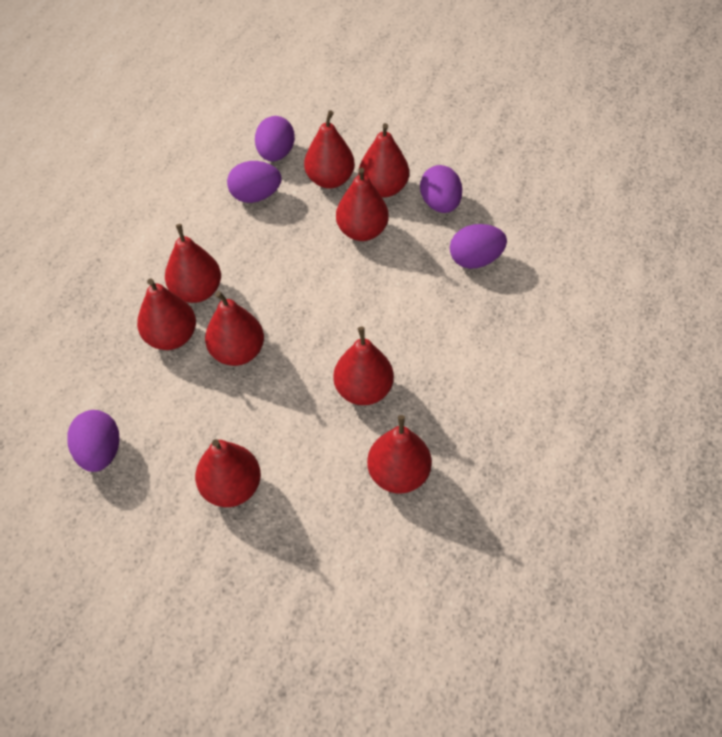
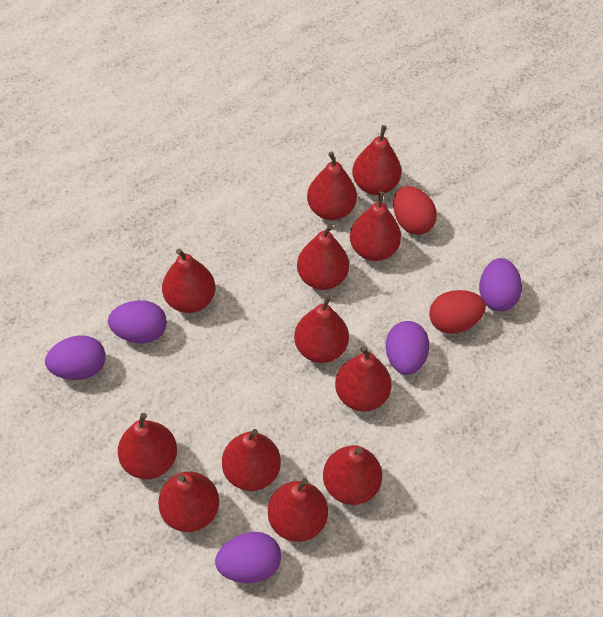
red egg: none = 0 -> [393,186,437,235] [429,290,486,334] = 2
red pear: [137,278,196,350] [165,224,221,303] [195,439,261,507] [205,291,264,366] [304,110,355,189] [333,327,394,405] [336,167,389,241] [358,123,409,198] [367,415,432,494] = 9 -> [118,413,177,479] [158,472,219,532] [162,249,215,313] [222,429,281,491] [268,478,328,542] [294,295,349,363] [297,224,349,290] [307,152,357,220] [323,445,382,505] [335,346,392,411] [350,191,401,261] [352,125,401,195] = 12

